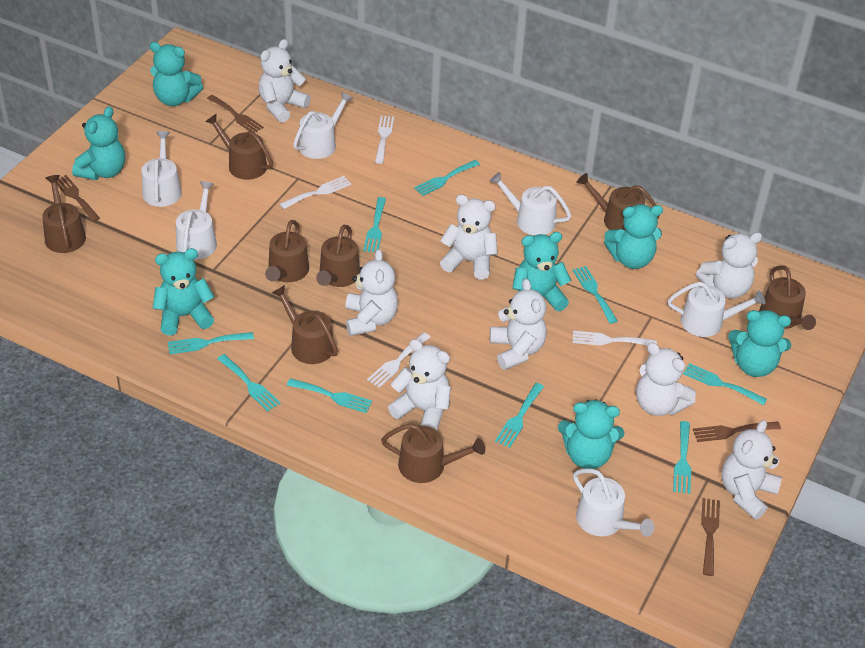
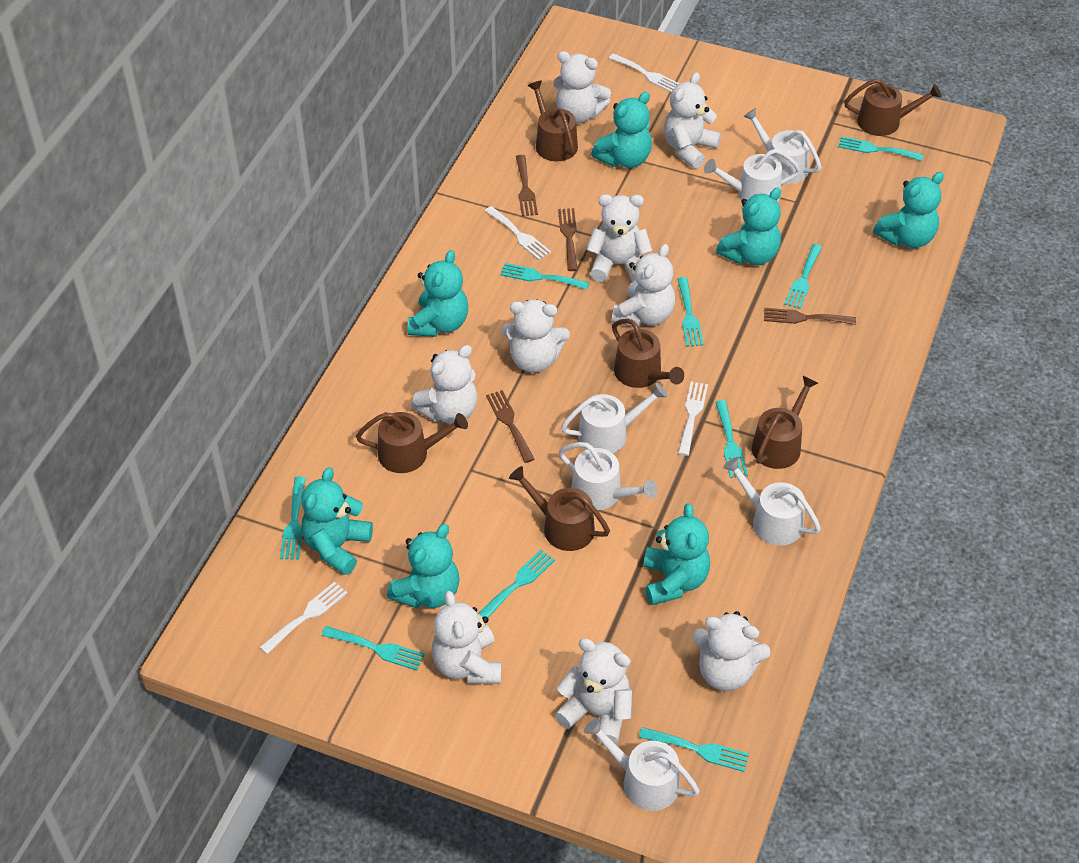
brown watering can: [42,175,86,253] [205,114,273,180] [265,220,309,282] [272,285,338,364] [316,225,360,287] [381,423,485,483] [576,173,660,231] [760,266,816,330] = 8 -> [356,412,468,473] [509,466,610,551] [528,80,578,161] [612,319,684,388] [752,376,818,469] [844,79,942,136] = 6
white teddy bear: [259,39,311,123] [345,249,398,336] [388,339,451,430] [440,194,498,280] [490,278,547,370] [636,342,696,416] [696,232,762,299] [721,420,782,520] = 8 -> [411,345,478,424] [432,591,502,684] [501,299,570,373] [553,51,611,123] [555,638,632,744] [587,194,652,282] [612,244,675,328] [664,72,721,169] [692,611,771,691] = 9

